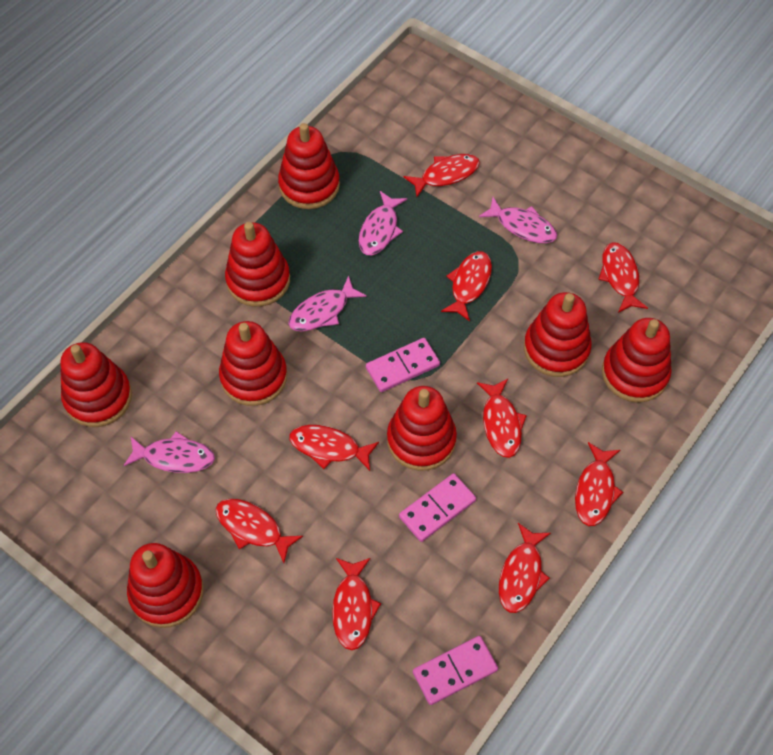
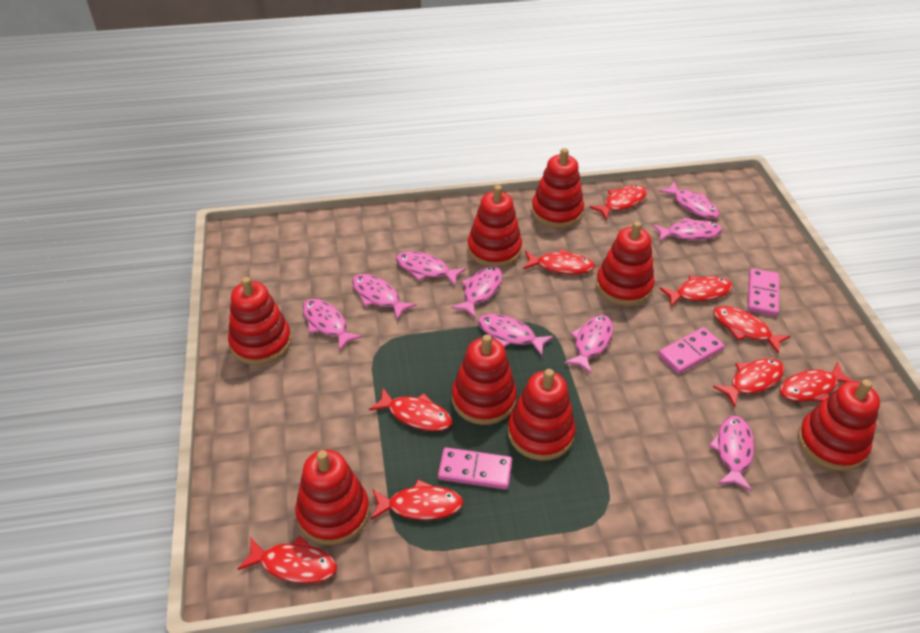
pink fish: [123,431,215,473] [288,275,367,331] [359,191,407,255] [479,197,557,243] = 4 -> [303,298,363,351] [352,274,416,320] [396,251,466,286] [451,266,502,318] [478,314,554,356] [564,315,614,373] [652,217,722,242] [658,182,720,219] [709,416,755,491] = 9

